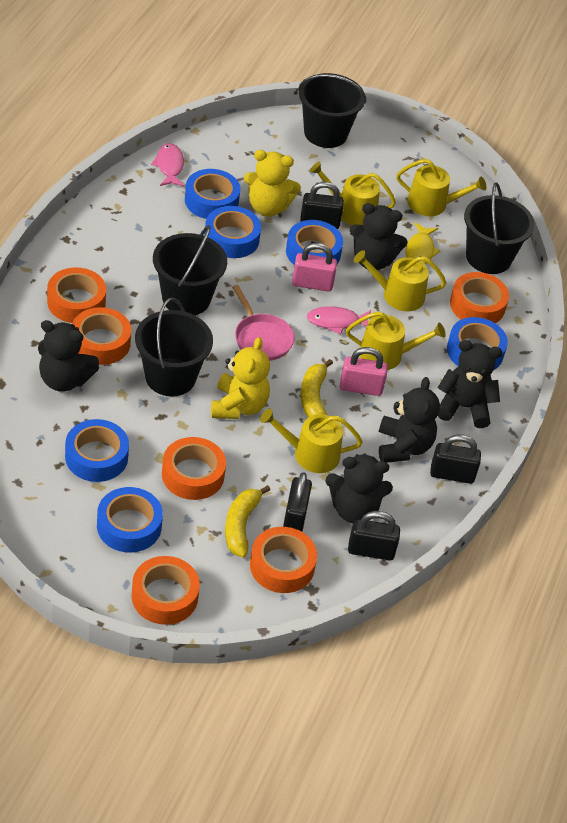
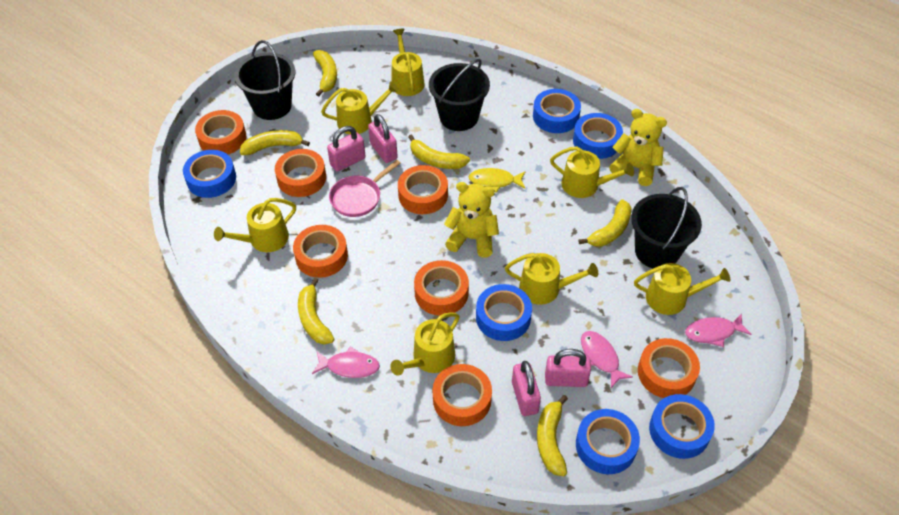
black bucket: [135,298,213,396] [153,225,227,315] [298,73,366,148] [464,183,535,274] = 4 -> [234,40,295,120] [429,59,490,131] [631,187,702,268] = 3
black padlock: [283,472,312,532] [300,182,344,229] [348,511,400,560] [430,434,481,484] = 4 -> none = 0
black teddy bear: [38,320,99,392] [326,453,393,523] [350,203,407,270] [379,377,440,463] [438,340,502,428] = 5 -> none = 0
orange tape: [47,267,106,323] [72,307,131,365] [131,556,200,625] [162,437,226,500] [250,527,317,593] [450,272,509,323] = 6 -> [195,110,246,154] [275,149,326,197] [293,225,348,278] [398,165,448,214] [414,260,469,316] [432,364,492,426] [638,338,700,398] = 7
pink fish: [151,143,184,186] [307,306,371,334] = 2 -> [312,347,380,378] [581,331,633,388] [685,313,751,347] = 3
pink padlock: [292,243,337,292] [340,347,388,396] = 2 -> [327,126,366,172] [368,114,398,163] [512,361,541,416] [545,349,591,387] = 4
yellow banana: [225,485,270,557] [301,359,333,418] = 2 -> [240,130,310,155] [298,278,334,345] [313,50,337,97] [408,134,470,169] [537,395,568,476] [578,199,632,246] = 6
yellow watering can: [260,409,363,473] [309,162,396,225] [346,311,446,370] [354,250,446,311] [396,159,487,216] = 5 -> [214,198,296,252] [321,81,399,134] [390,312,460,376] [391,29,425,96] [505,253,598,305] [550,146,634,198] [634,263,730,315] = 7

